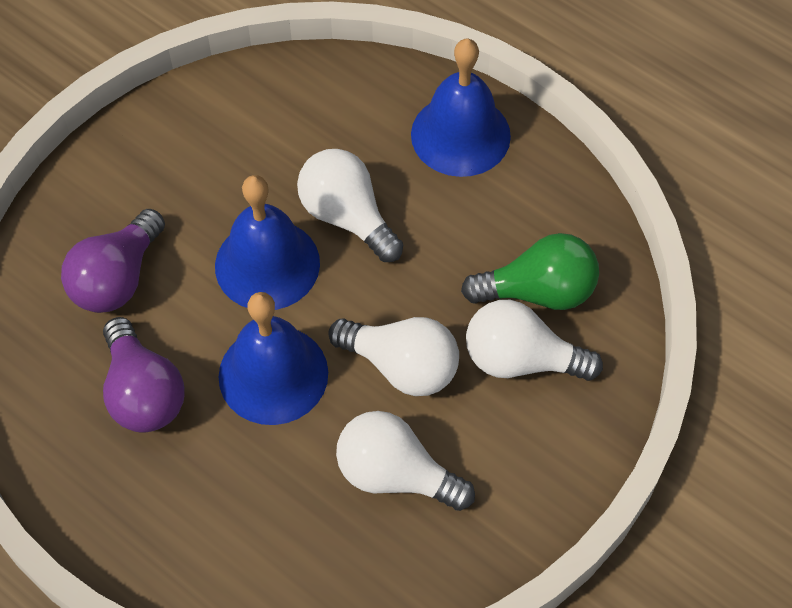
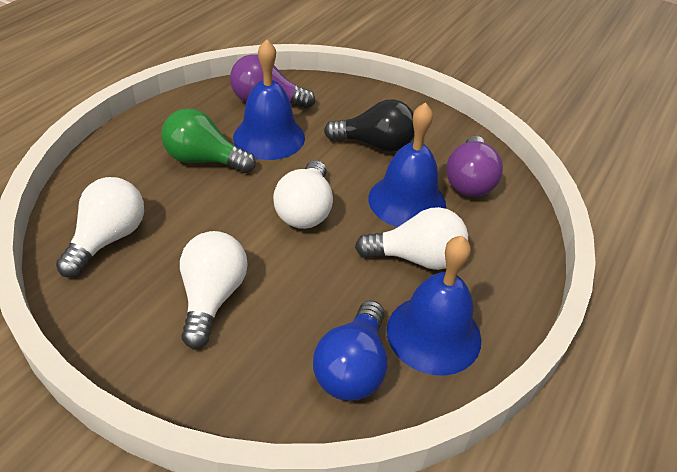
black light bulb: none = 0 -> [324,99,414,152] = 1
blue light bulb: none = 0 -> [313,300,388,401] = 1

